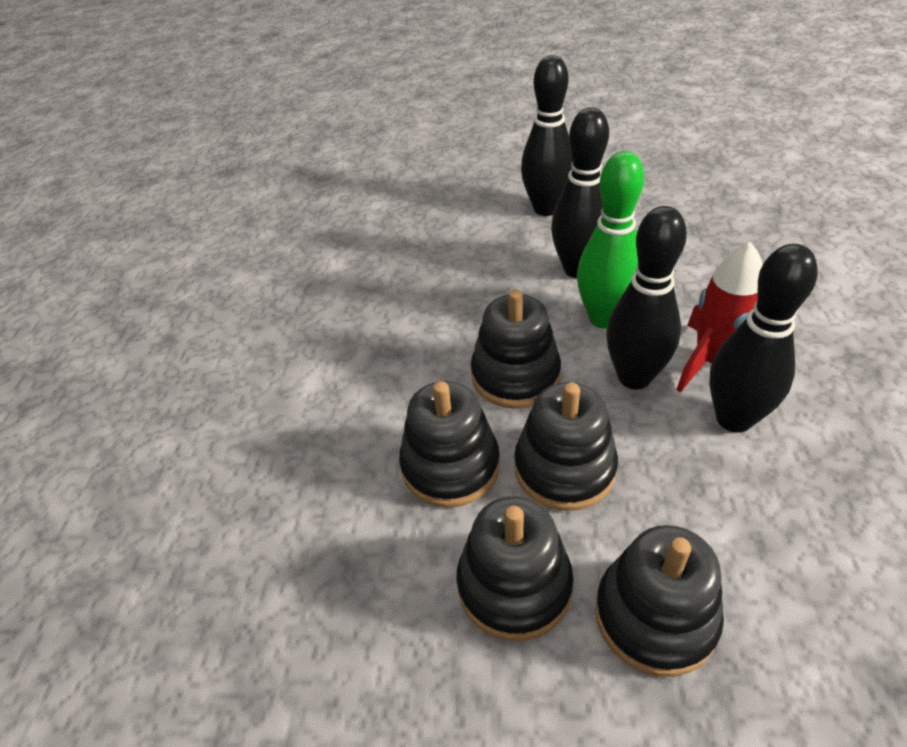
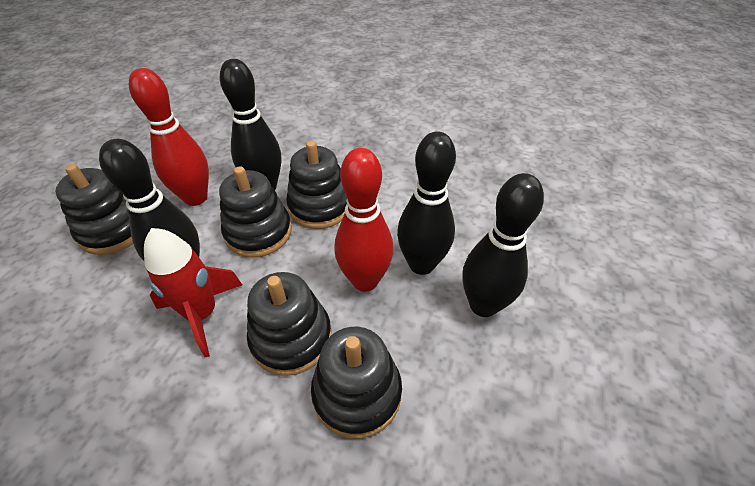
green bowling pin: [577,151,644,329] = 1 -> none = 0
red bowling pin: none = 0 -> [129,68,209,206] [335,148,393,292] = 2

